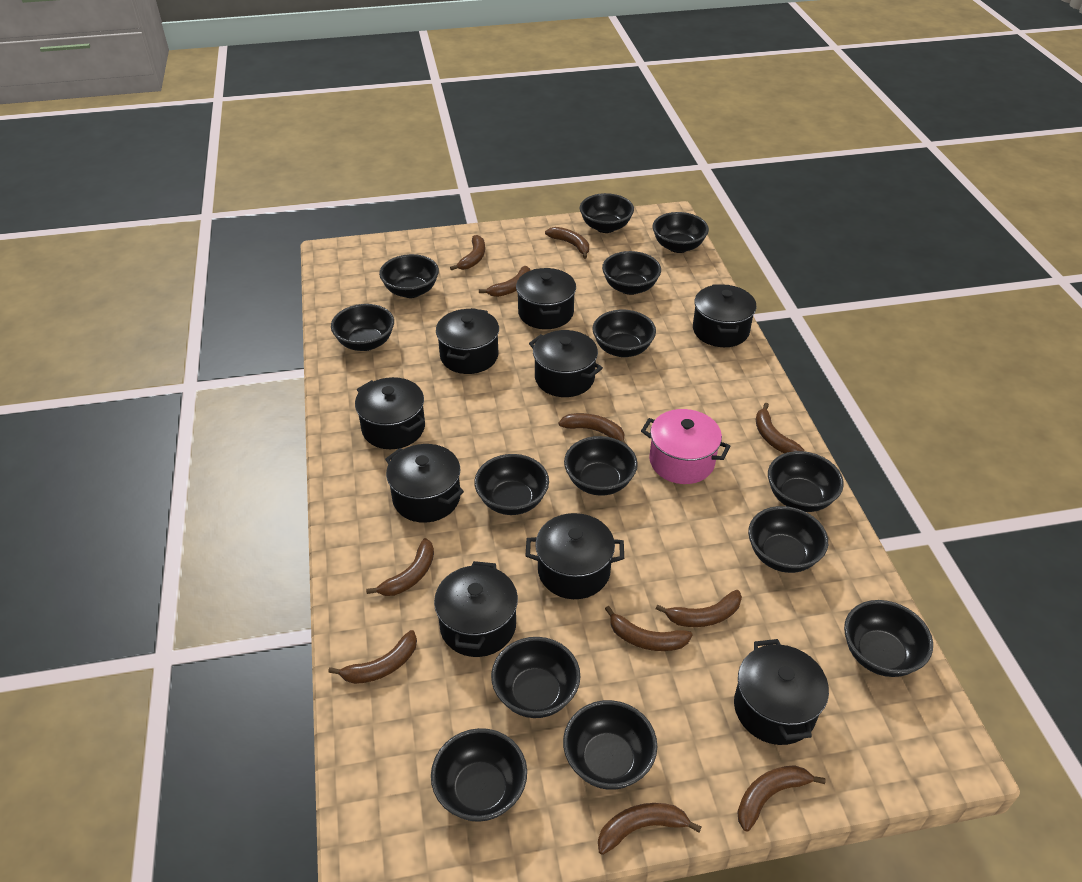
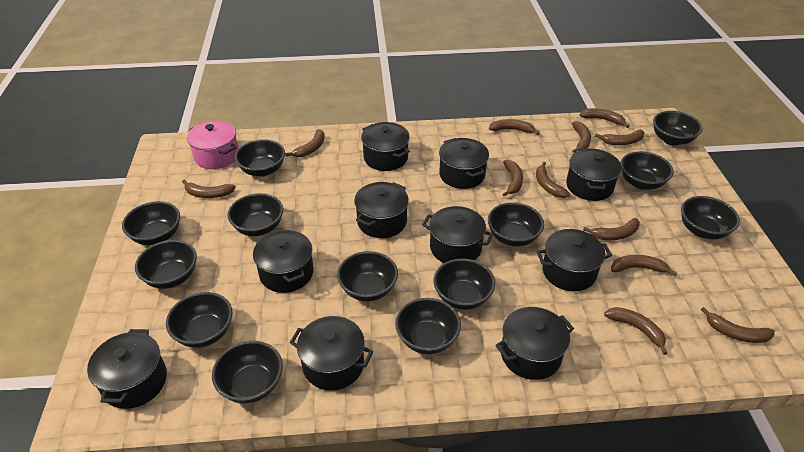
black bowl: [331,304,394,351] [379,254,439,298] [431,728,527,822] [474,454,549,515] [491,637,580,718] [563,700,657,790] [564,436,638,496] [580,193,634,233] [592,310,656,357] [602,251,661,295] [653,212,709,253] [748,506,828,573] [768,451,844,512] [844,600,933,677] = 14 -> [122,201,180,245] [135,240,197,289] [166,292,233,348] [212,341,283,403] [227,193,283,236] [235,139,285,177] [337,251,398,301] [395,298,461,354] [433,258,495,310] [488,202,544,247] [621,151,674,190] [653,111,703,145] [681,196,740,239] = 13
black pot: [355,377,425,449] [385,444,464,523] [434,561,518,657] [436,308,499,374] [516,268,576,329] [526,513,624,599] [529,330,603,397] [693,284,756,347] [734,639,829,745] = 9 -> [87,329,167,409] [253,229,314,293] [290,316,373,391] [354,182,409,238] [361,122,410,171] [422,206,493,263] [439,138,489,189] [495,307,574,380] [537,229,612,291] [566,148,622,201] = 10
brown banana: [328,630,417,684] [366,538,434,596] [450,235,485,270] [479,266,531,297] [545,227,589,259] [558,413,627,445] [598,803,701,855] [605,606,693,651] [656,590,742,627] [737,765,826,831] [756,403,804,453] = 11 -> [182,180,236,198] [285,129,324,157] [489,119,539,135] [503,160,523,197] [536,162,570,198] [572,121,591,153] [580,108,629,128] [583,218,640,240] [595,130,644,145] [604,307,667,355] [611,255,677,276] [701,307,775,343] = 12

